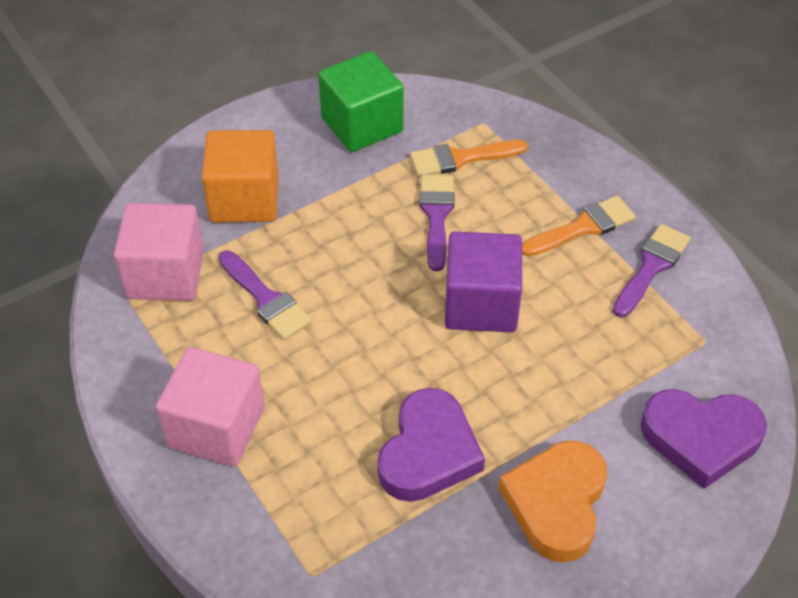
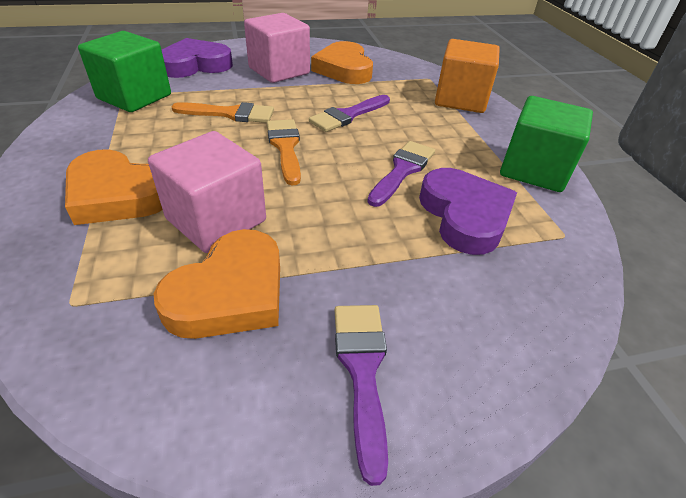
green cube: [318,51,404,152] = 1 -> [78,31,171,112] [500,96,593,192] = 2
orange heart: [498,440,607,562] = 1 -> [65,149,163,225] [154,229,280,339] [311,41,373,84] = 3
purple cube: [445,232,522,332] = 1 -> none = 0

